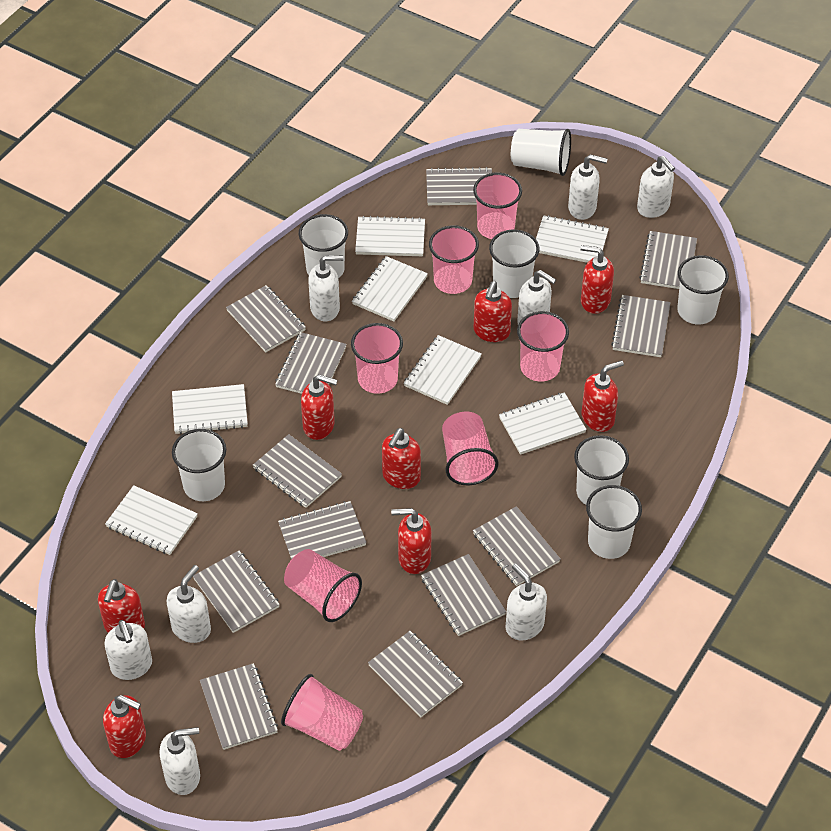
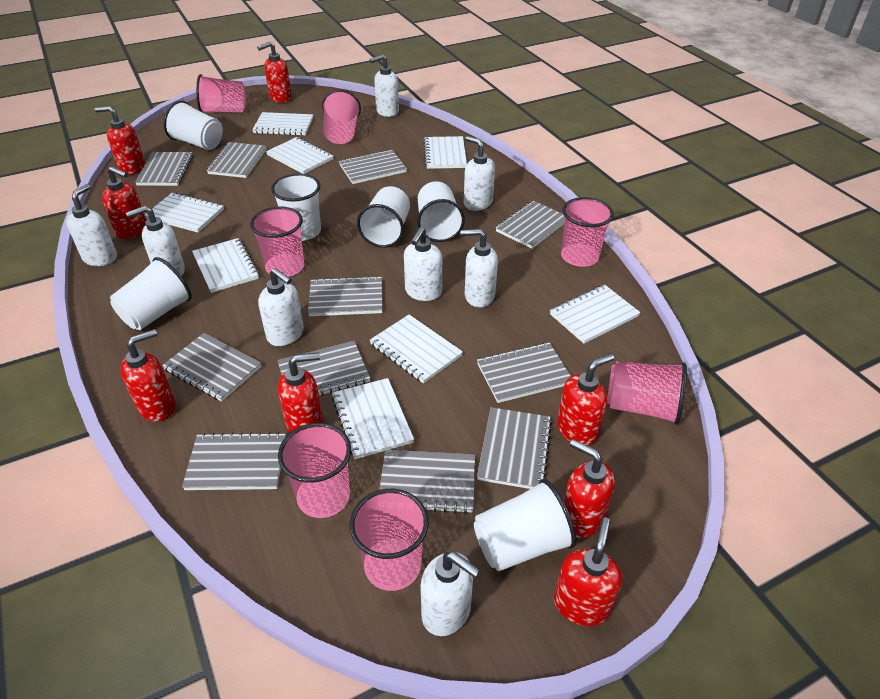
grey notebook: [193,551,280,633] [200,663,278,750] [226,285,306,352] [253,434,342,508] [275,332,347,394] [278,501,366,559] [368,631,463,717] [421,554,506,636] [426,167,492,205] [473,506,561,586] [611,295,671,357] [639,231,697,289] = 12 -> [135,152,193,186] [162,333,261,402] [182,432,286,490] [207,142,267,178] [277,341,370,396] [308,276,383,316] [339,149,407,184] [379,450,475,514] [477,342,571,403] [477,407,552,489] [496,201,564,249] = 11
white cup: [172,429,227,501] [299,214,348,278] [489,230,539,298] [511,129,571,176] [574,435,629,505] [586,485,642,559] [677,255,729,324] = 7 -> [110,257,192,330] [164,101,223,150] [271,174,321,241] [357,186,410,248] [417,181,465,242] [474,479,576,571] = 6
white notebook: [105,485,198,555] [172,384,248,434] [352,256,428,322] [355,216,425,256] [404,335,482,405] [499,392,587,455] [536,215,609,263] = 7 -> [145,192,224,232] [192,238,259,293] [252,112,313,136] [266,137,334,174] [331,378,414,459] [370,315,463,384] [423,136,467,169] [550,285,641,344] = 8

